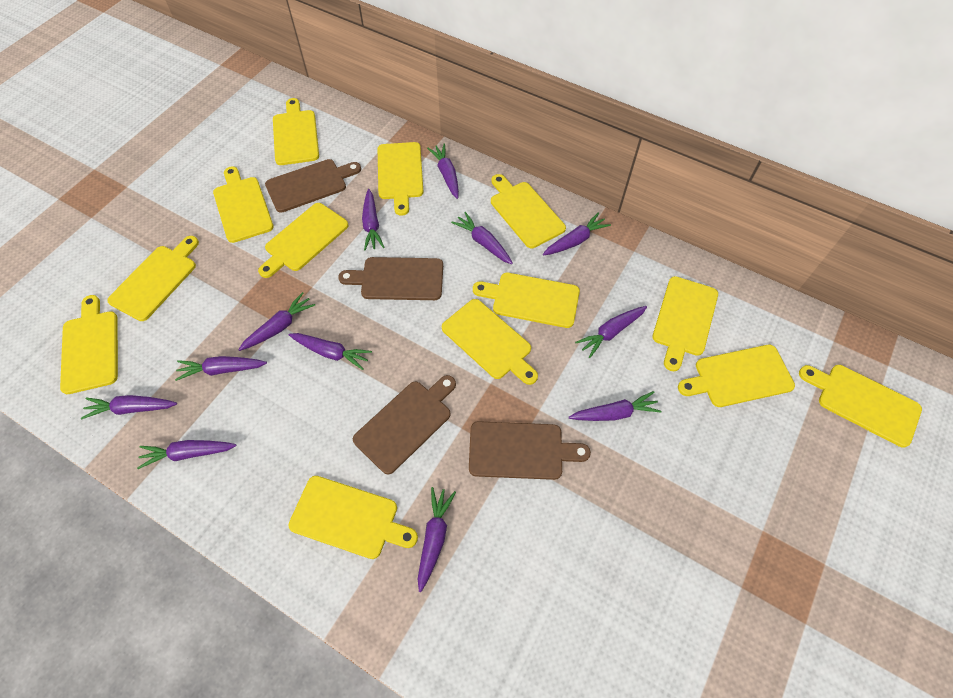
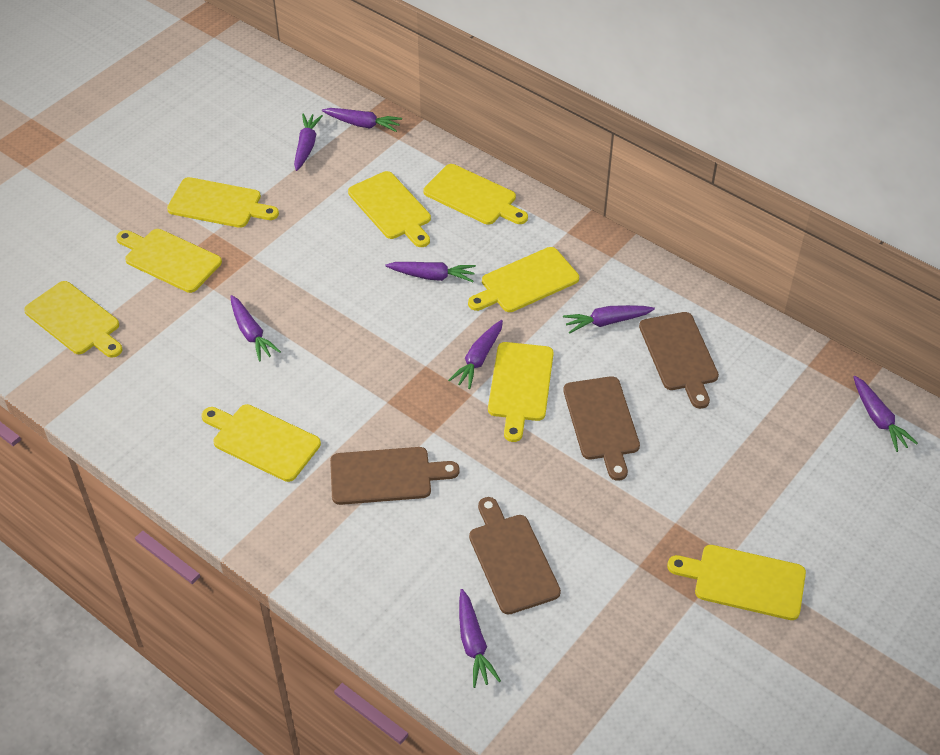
purple carrot: [81,395,177,420] [137,440,237,469] [175,356,267,381] [238,292,315,351] [289,333,372,370] [362,189,385,251] [418,487,456,592] [427,144,459,199] [451,212,513,264] [543,213,611,256] [569,391,662,421] [575,306,647,358] = 12 -> [230,295,281,362] [294,114,323,171] [322,108,402,132] [385,262,476,282] [448,320,503,389] [459,589,501,688] [563,305,655,333] [853,376,918,452] = 8
yellow cutting board: [60,295,118,394] [107,236,199,321] [213,166,274,243] [258,203,349,278] [273,98,319,165] [289,476,418,559] [378,142,423,216] [442,299,538,385] [473,273,580,328] [491,174,566,248] [652,276,718,371] [678,345,795,407] [799,365,922,448] = 13 -> [24,281,122,358] [116,229,222,293] [167,177,279,228] [202,404,321,482] [348,171,431,247] [424,164,528,225] [468,247,579,312] [488,342,554,442] [667,545,806,620] = 9

